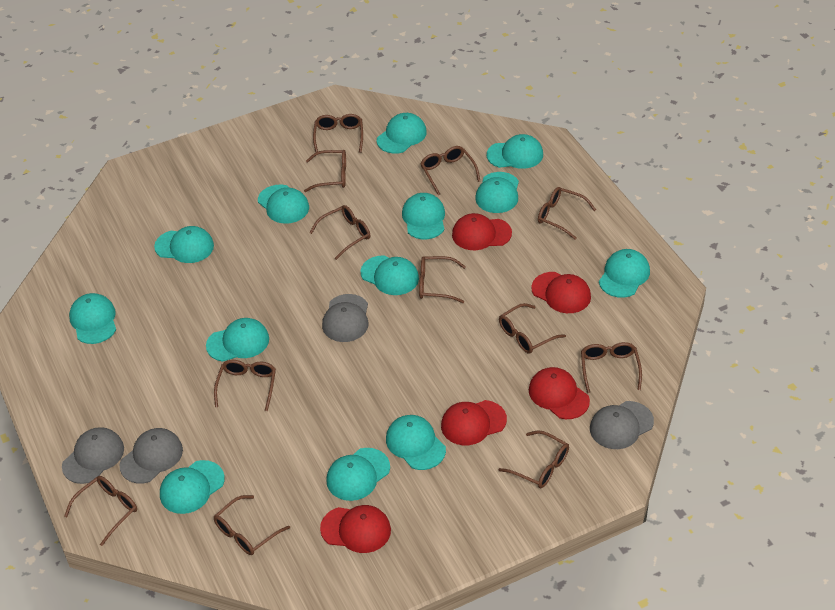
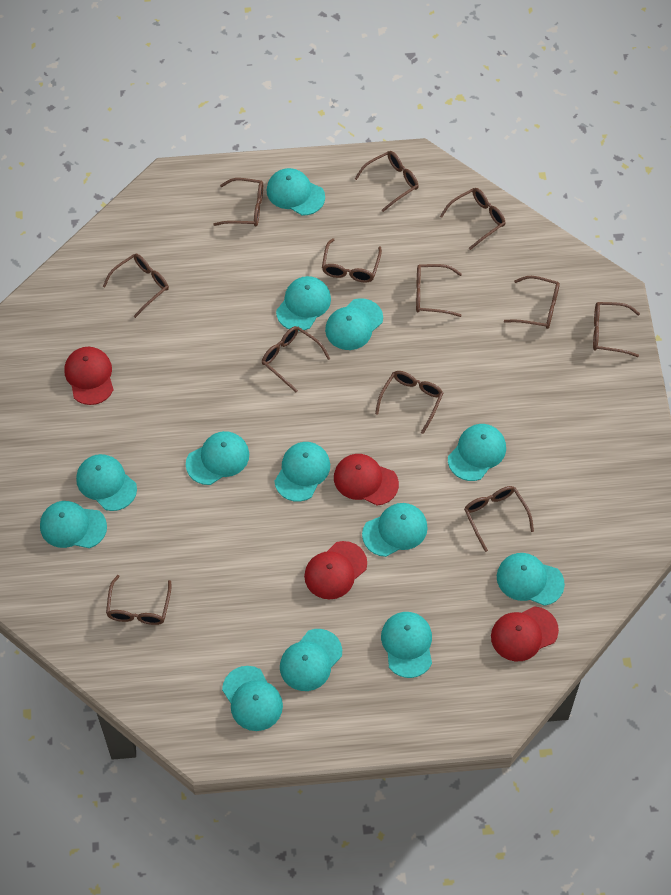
grey cap: [62,427,124,484] [120,428,183,483] [322,294,368,342] [590,401,654,449] = 4 -> none = 0
red cap: [320,505,391,553] [441,400,507,445] [452,213,512,250] [529,367,590,419] [531,272,591,313] = 5 -> [64,347,114,405] [304,541,367,599] [334,454,399,505] [491,606,559,661] = 4

